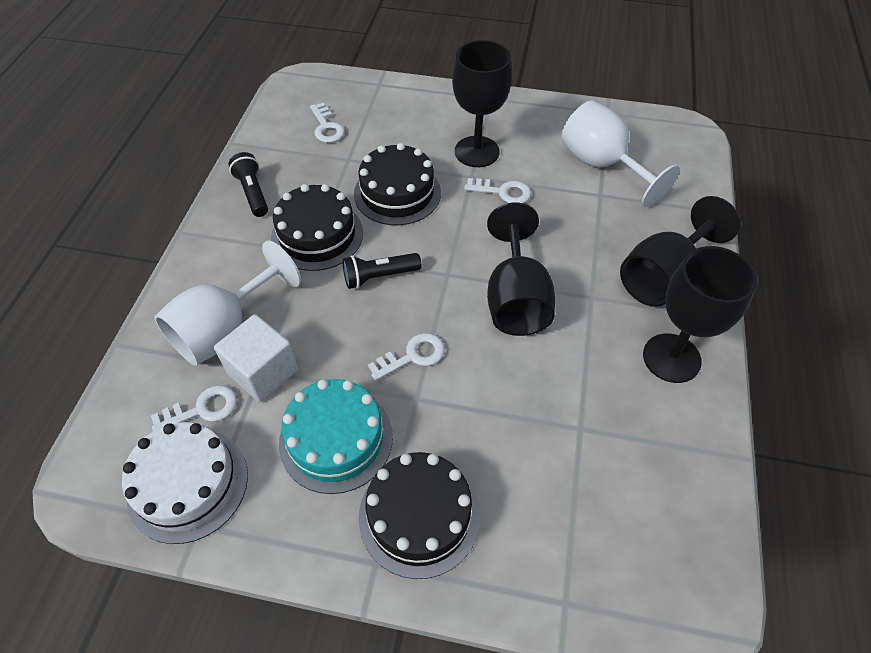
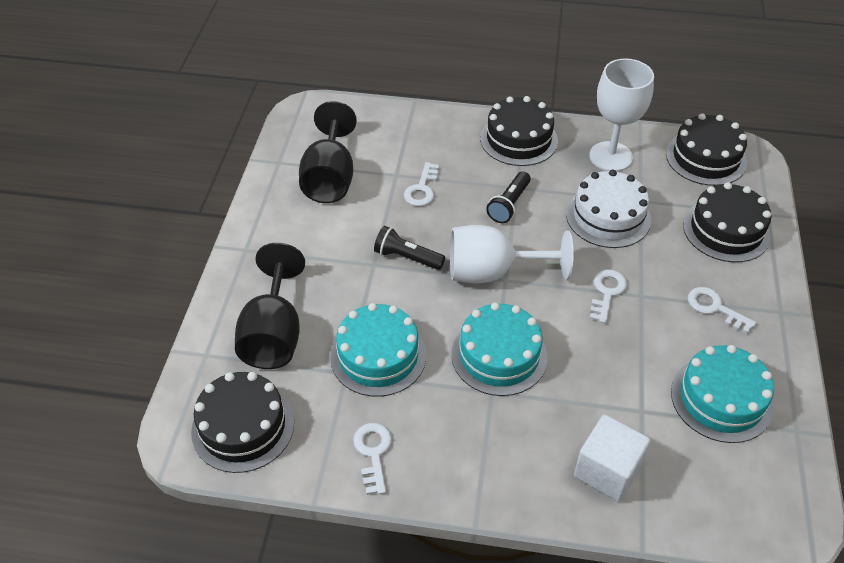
black cake: [271,184,363,271] [354,143,441,225] [359,452,480,579] = 3 -> [191,372,294,473] [480,96,558,166] [666,113,747,186] [683,182,771,262] = 4
black goblet: [452,40,512,167] [487,203,555,336] [620,196,740,307] [643,246,757,383] = 4 -> [235,243,305,369] [299,101,357,203] = 2
turquoise cake: [279,379,393,494] = 1 -> [330,303,426,397] [451,302,547,396] [671,345,774,443] = 3

